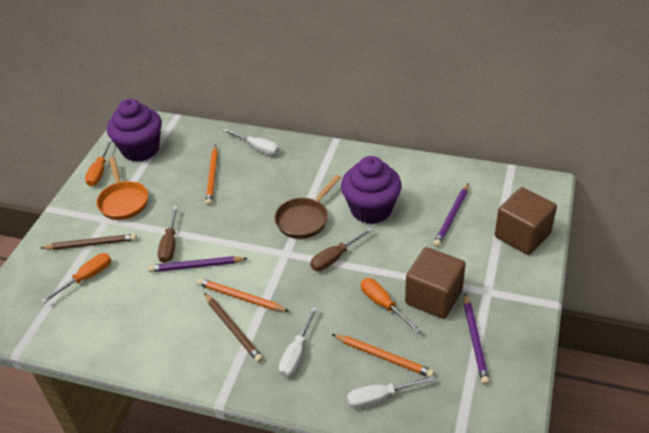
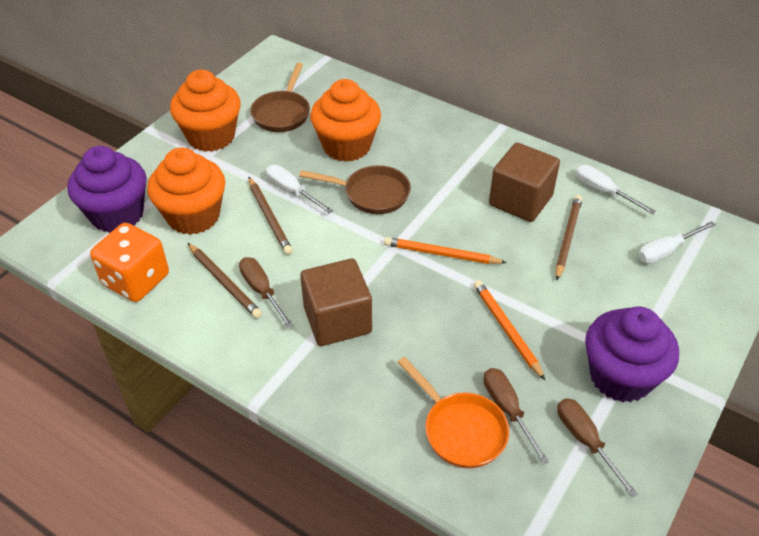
brown pan: [275,175,341,239] = 1 -> [250,63,310,132] [299,165,411,214] = 2
brown pencil: [41,234,137,250] [204,293,263,363] = 2 -> [188,243,262,319] [249,177,293,255] [556,195,582,280] = 3
brown screwdriver: [158,206,178,263] [310,227,373,271] = 2 -> [239,257,294,329] [484,368,549,464] [557,398,638,497] = 3
orange cupcake: none = 0 -> [147,148,225,235] [170,70,241,152] [310,79,381,162] = 3
orange dice: none = 0 -> [90,223,169,302] = 1
orange pencil: [197,278,289,312] [206,145,218,206] [332,334,434,377] = 3 -> [384,237,507,264] [474,280,545,380] = 2
orange screwdriver: [41,253,111,303] [85,139,112,186] [361,278,421,333] = 3 -> none = 0
purple pencil: [148,256,248,272] [433,183,469,247] [464,294,490,385] = 3 -> none = 0

